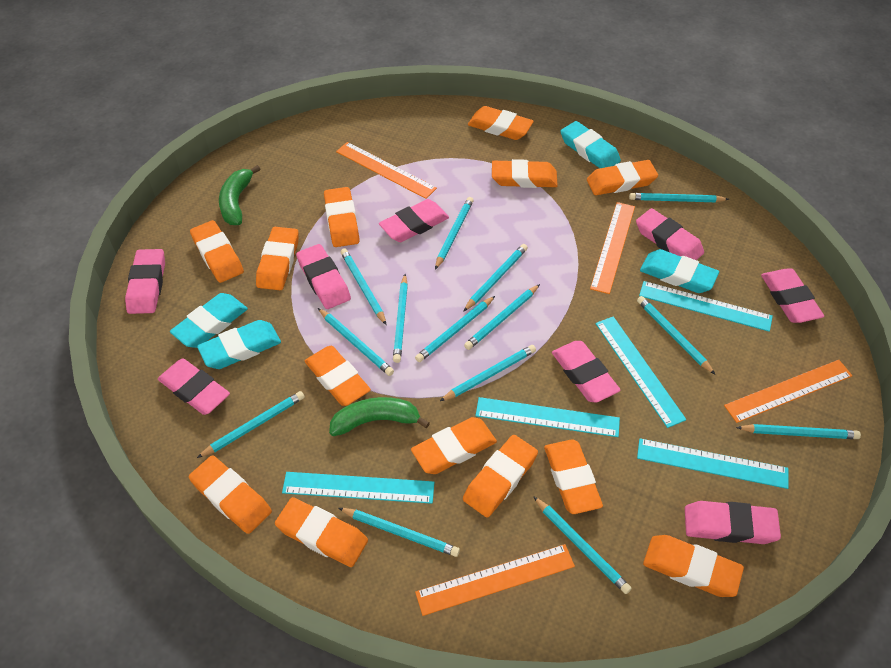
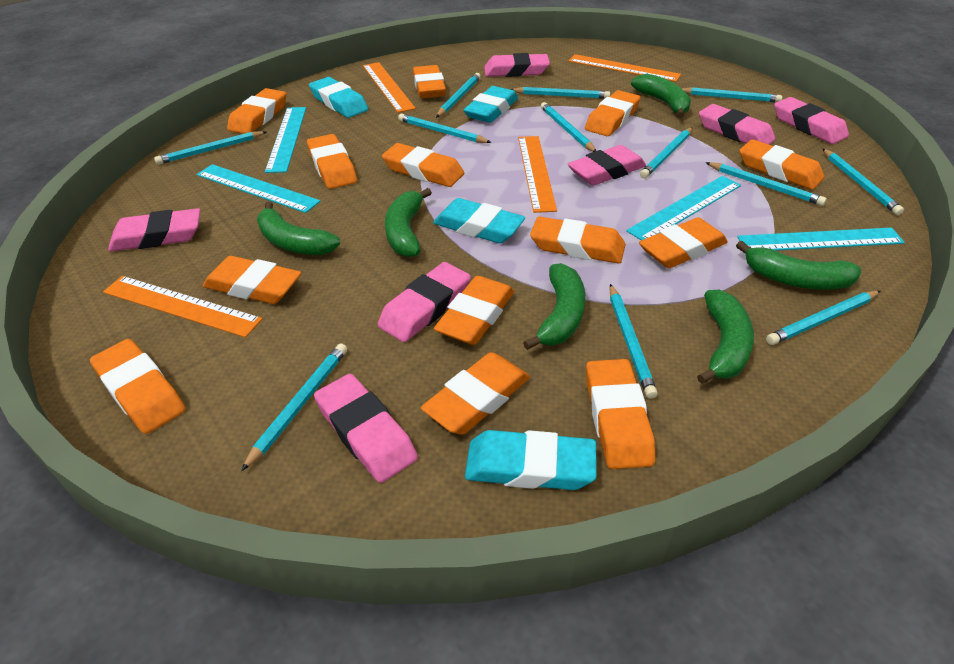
green banana: [219,165,260,225] [329,397,430,436] = 2 -> [257,202,340,255] [385,188,432,257] [523,263,585,350] [631,74,691,118] [697,290,754,384] [736,241,861,290] = 6
pink eraser: [125,249,165,314] [158,358,230,415] [296,244,351,309] [379,199,449,242] [552,341,620,403] [636,208,704,260] [685,501,781,544] [761,268,824,323] = 8 -> [108,208,200,251] [314,374,418,483] [377,262,471,342] [484,53,550,77] [568,145,646,186] [699,104,776,145] [774,97,849,144] = 7
turquoise pencil: [197,391,304,458] [318,308,394,376] [339,508,460,557] [340,248,386,325] [393,274,408,363] [415,296,495,362] [435,197,474,270] [440,345,536,401] [463,244,528,312] [464,284,540,350] [533,496,632,594] [629,193,729,202] [637,296,715,374] [736,424,861,439] = 14 -> [154,131,267,165] [241,343,347,471] [398,114,492,143] [436,73,481,118] [510,87,610,99] [541,102,596,152] [610,284,658,399] [640,127,692,178] [682,87,782,102] [705,162,827,206] [766,291,880,345] [822,148,904,215] = 12
turquoise ruler: [282,472,435,504] [475,397,620,437] [596,316,687,428] [637,438,788,489] [639,281,773,332] = 5 -> [197,164,320,213] [265,107,306,173] [626,176,741,240] [737,228,905,251] = 4

